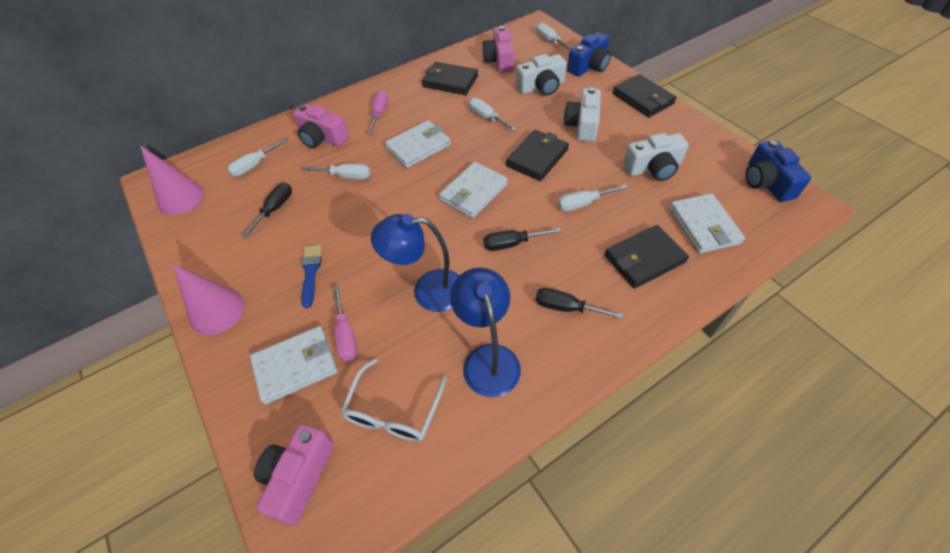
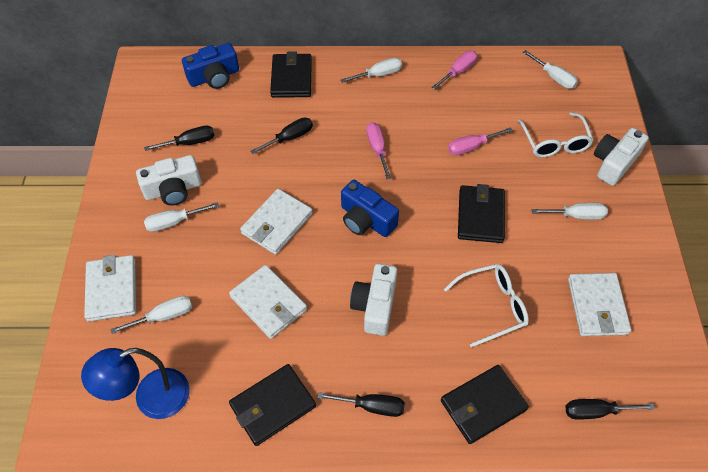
black screwdriver: [242,183,292,238] [483,228,561,251] [535,288,624,319] = 3 -> [144,126,215,151] [250,118,313,154] [317,392,405,417] [566,399,655,420] = 4
blue brush: [301,245,322,308] = 1 -> none = 0
blue lamp: [371,214,459,312] [450,268,521,397] = 2 -> [81,348,190,419] = 1
pink camera: [254,425,334,525] [293,104,349,148] [482,26,515,73] = 3 -> none = 0
pink cone: [140,145,204,215] [173,264,244,335] = 2 -> none = 0
pink screwdriver: [333,286,357,362] [368,90,388,133] = 2 -> [366,122,391,179] [432,51,477,89] [448,127,513,155] = 3
white glasses: [340,358,446,442] = 1 -> [444,264,529,347] [518,112,594,158] = 2

